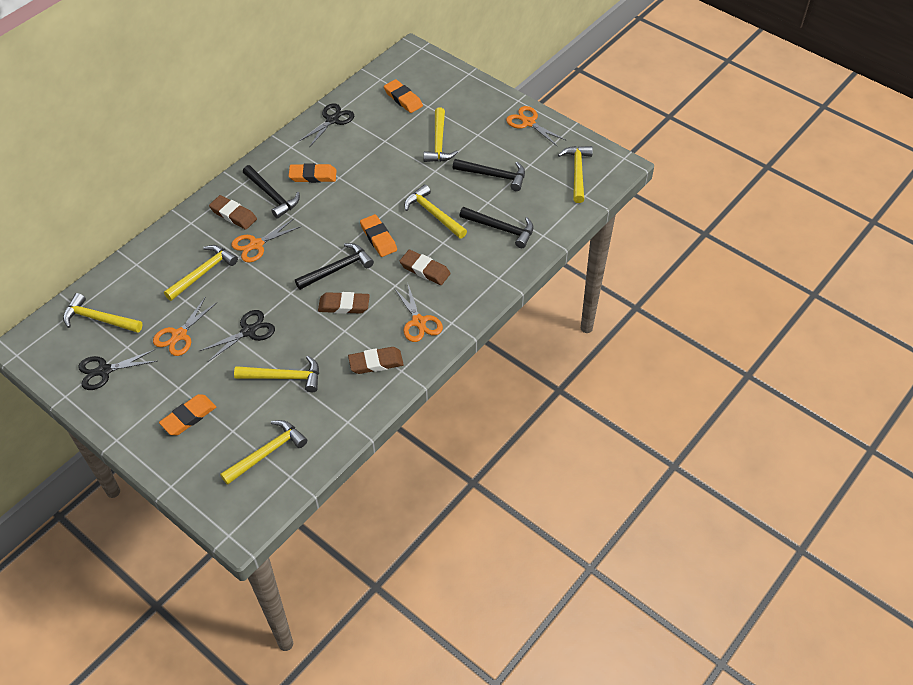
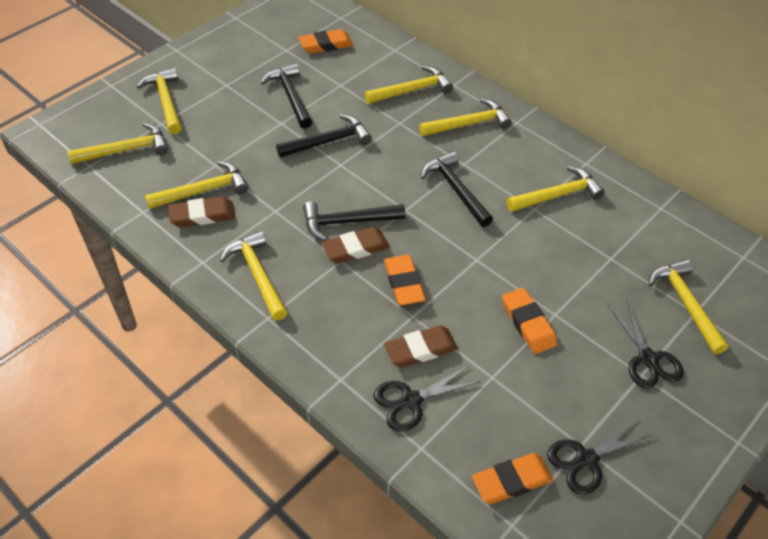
brown eraser: [209,195,257,230] [318,292,370,314] [348,347,404,374] [400,250,451,285] = 4 -> [168,196,236,227] [321,227,390,264] [384,325,458,368] = 3
orange scissors: [153,298,216,356] [231,219,302,262] [393,282,443,342] [506,106,566,146] = 4 -> none = 0
yellow hammer: [63,293,143,333] [164,245,238,301] [220,420,307,485] [234,356,319,392] [404,184,467,239] [423,108,458,162] [558,146,593,203] = 7 -> [67,123,168,164] [137,68,182,134] [145,161,248,209] [220,231,288,321] [364,66,453,104] [419,98,512,136] [507,166,605,212] [649,259,729,354] = 8

